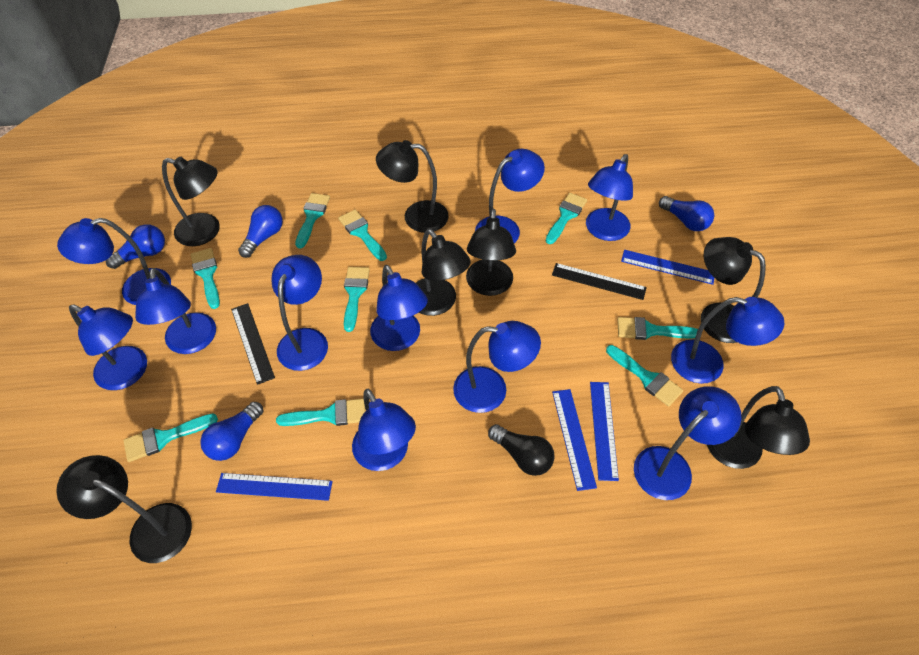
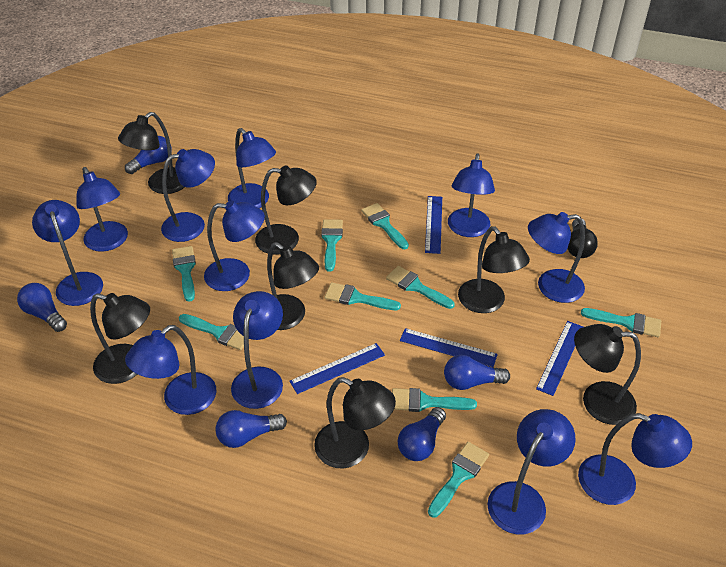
black ruler: [231,303,275,385] [552,263,647,300] = 2 -> none = 0
blue light bulb: [106,224,165,269] [200,402,263,461] [238,205,283,258] [659,196,714,231] = 4 -> [17,283,67,332] [125,136,172,174] [215,410,287,448] [398,407,446,461] [444,355,510,390] = 5

